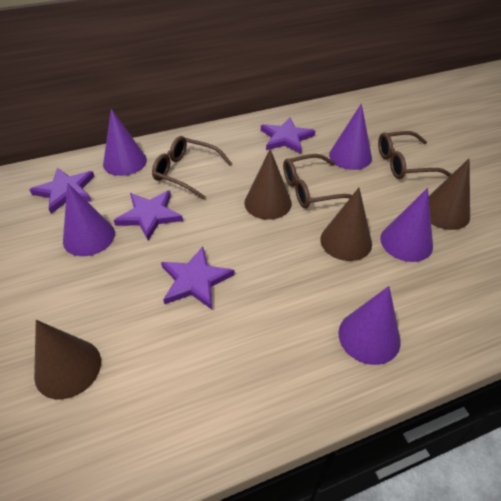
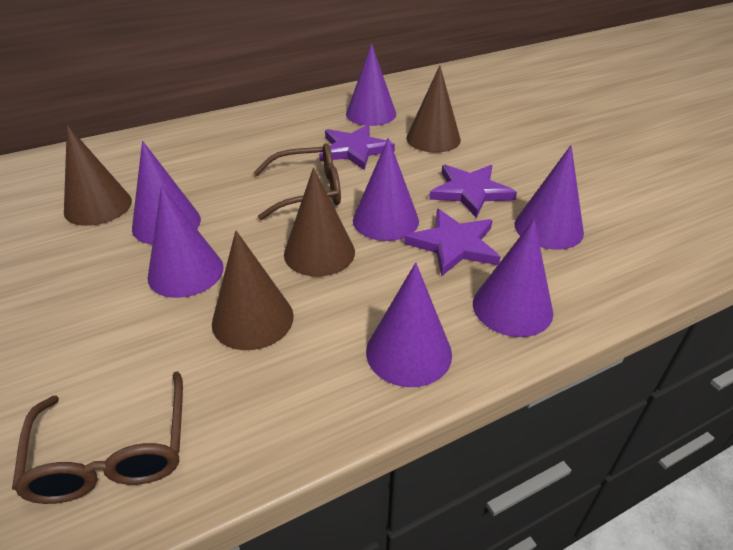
brown glasses: [152,136,232,200] [283,154,352,208] [378,131,452,179] = 3 -> [12,371,183,504] [253,143,341,220] = 2
purple cone: [63,183,115,256] [103,109,147,176] [329,103,372,170] [338,286,401,365] [380,188,433,262] = 5 -> [132,141,201,244] [148,185,224,298] [346,43,396,126] [353,138,419,241] [366,263,452,387] [473,219,553,337] [515,145,584,250] = 7
purple star: [29,168,95,214] [114,191,183,241] [161,247,235,309] [261,118,315,154] = 4 -> [319,125,395,170] [404,209,500,276] [429,165,517,218] = 3

